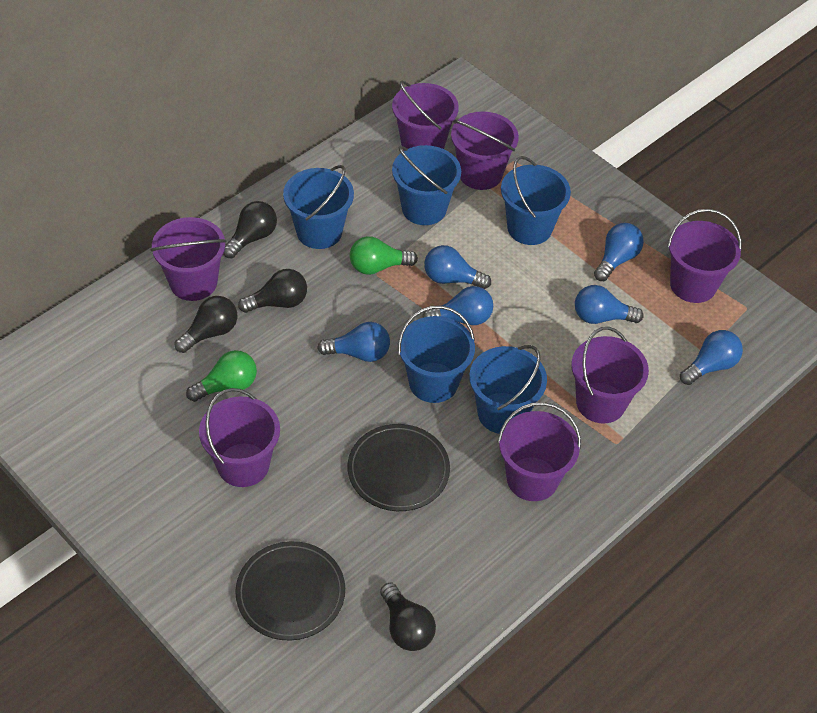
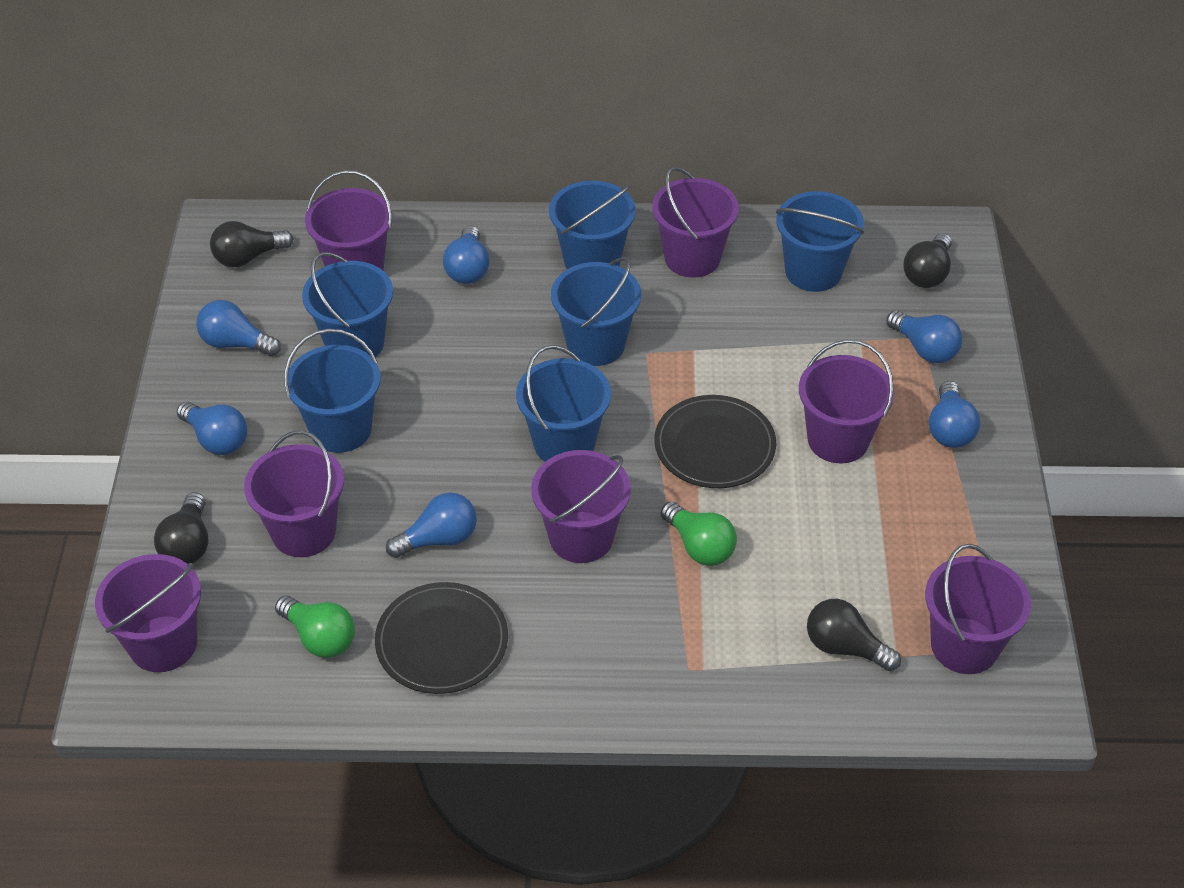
blue bucket: [283,165,354,249] [392,145,461,225] [398,306,475,403] [469,345,547,434] [501,156,571,245] = 5 -> [284,329,381,453] [302,252,393,357] [516,345,611,462] [549,181,636,269] [551,257,641,366] [776,191,864,292] = 6

